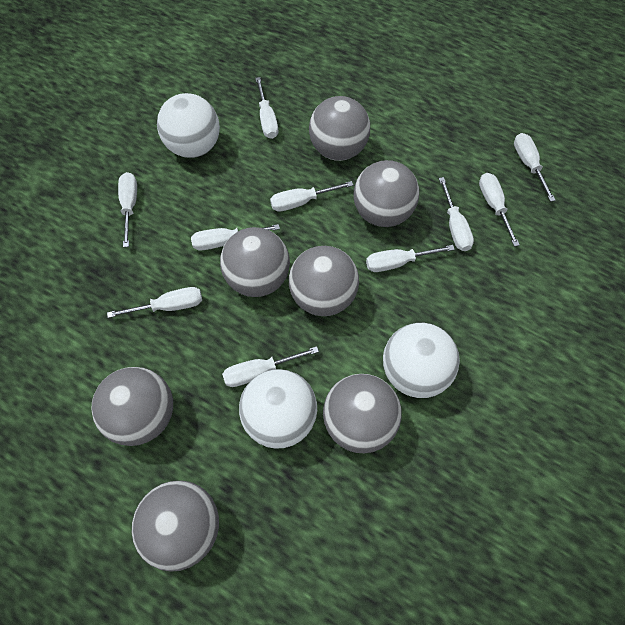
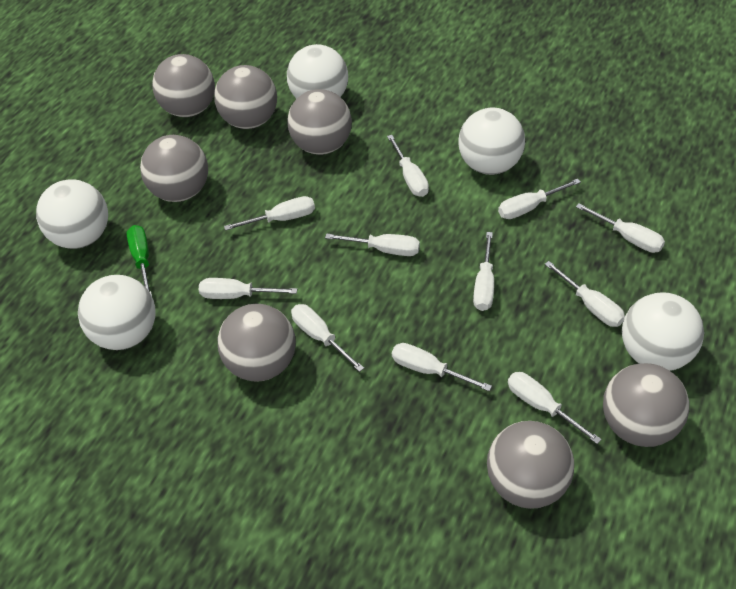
green screwdriver: none = 0 -> [126,225,152,296] = 1
white ball: [157,93,220,158] [239,369,317,449] [383,323,460,398] = 3 -> [36,179,108,249] [78,275,156,350] [287,44,348,99] [459,108,525,175] [622,292,704,371] = 5
white screwdriver: [107,287,202,318] [118,172,137,247] [191,224,280,250] [222,346,319,387] [255,77,278,139] [270,181,353,212] [366,245,455,272] [439,177,474,251] [479,173,520,247] [514,133,556,202] = 10 -> [199,278,297,299] [224,196,315,231] [291,304,364,372] [325,233,420,256] [387,135,429,197] [392,343,492,391] [473,232,494,311] [498,179,581,219] [508,372,602,444] [544,261,625,327] [576,203,665,253] = 11

